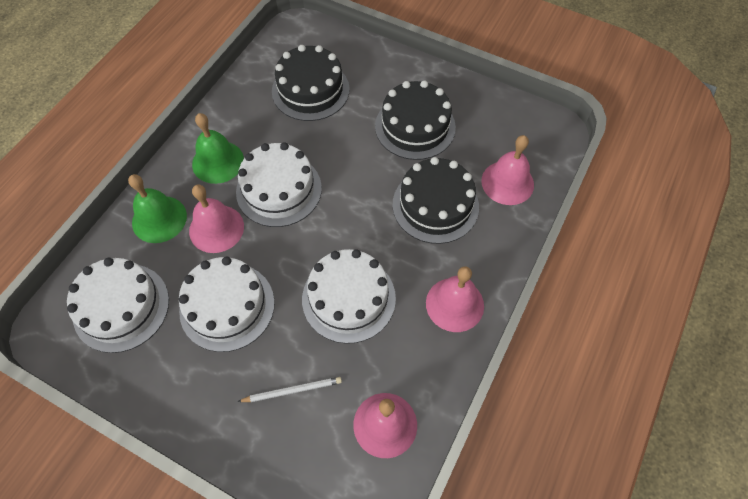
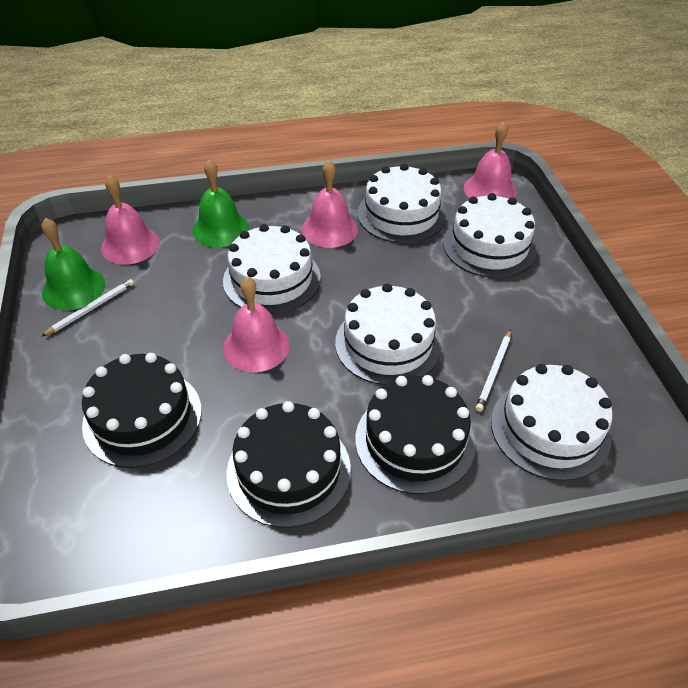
white cake: [67,258,169,353] [179,257,275,352] [236,142,322,227] [302,249,396,344] = 4 -> [223,224,321,314] [335,283,442,385] [358,164,446,243] [443,193,537,278] [491,364,613,481] = 5
white pencil: [237,377,342,402] = 1 -> [41,279,134,337] [476,329,511,412] = 2

